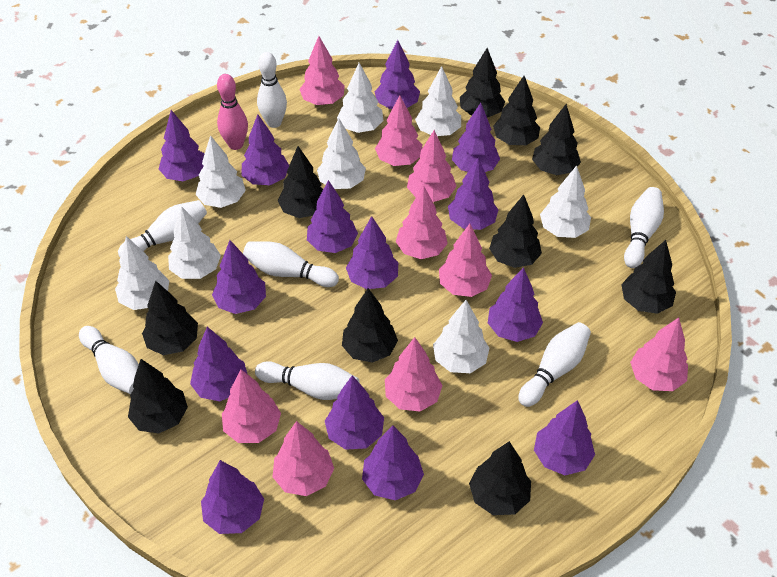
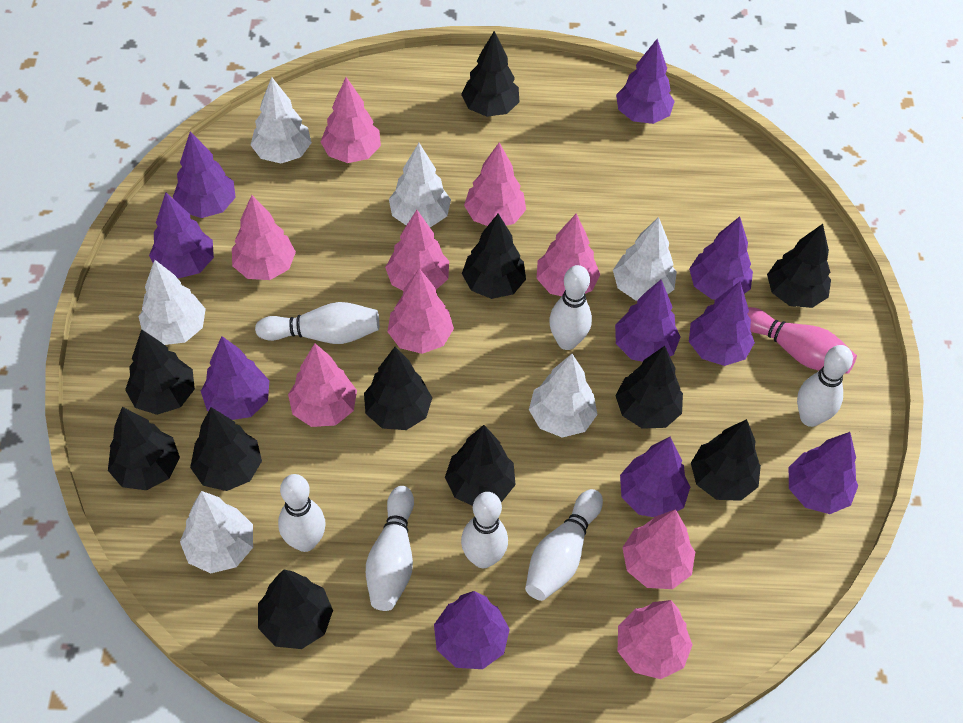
black tree: [128,359,188,433] [142,281,198,355] [278,146,323,218] [342,288,398,363] [460,48,505,118] [469,441,531,515] [489,194,542,268] [493,76,540,145] [532,104,581,175] [621,240,676,314] = 10 -> [108,407,180,490] [125,329,195,415] [190,407,262,491] [258,569,333,649] [364,347,432,430] [445,425,516,506] [461,31,519,117] [462,214,526,299] [615,346,683,429] [691,419,761,501] [767,224,831,308] = 11
purple tree: [159,110,205,181] [190,327,247,401] [201,460,264,534] [212,240,266,314] [242,114,289,185] [307,180,358,253] [325,375,384,450] [346,216,398,289] [362,425,424,500] [375,40,420,109] [448,158,498,230] [452,103,500,172] [488,267,543,342] [534,400,595,475] = 14 -> [149,192,214,278] [173,131,236,218] [201,336,269,420] [434,591,510,669] [615,280,681,362] [616,39,675,124] [620,437,690,517] [689,216,753,300] [689,282,755,366] [789,432,858,514] = 10
white tree: [115,236,169,310] [168,206,221,279] [196,135,246,208] [317,118,366,189] [337,63,383,133] [415,66,461,136] [433,300,489,373] [540,166,591,238] = 8 -> [138,260,206,345] [180,491,253,573] [251,77,312,164] [389,143,451,227] [529,354,597,438] [613,217,677,301] = 6

